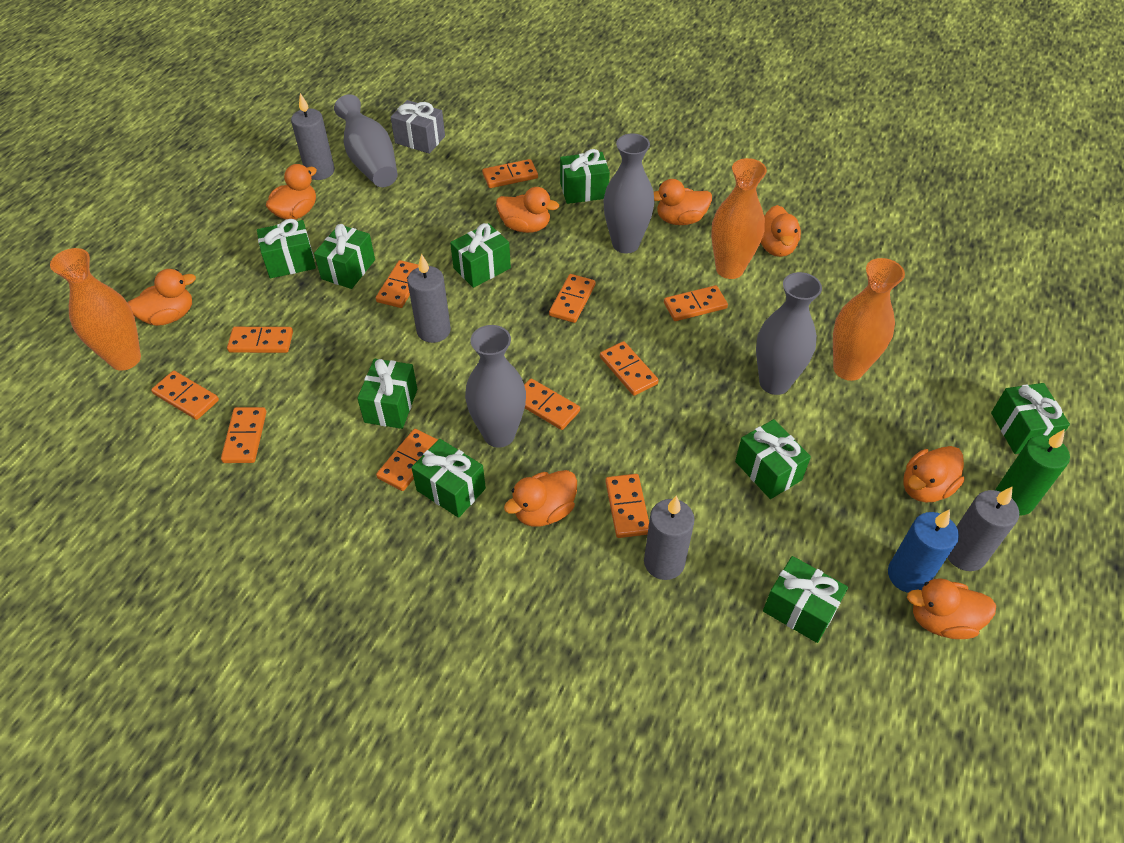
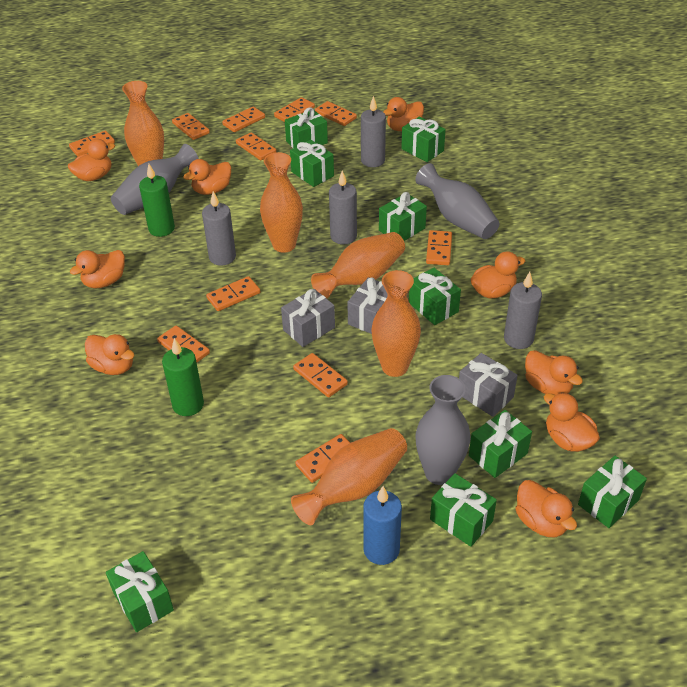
green candle: [995,429,1070,516] = 1 -> [139,164,175,237] [162,338,204,416] = 2
grey gift: [391,100,445,154] = 1 -> [281,289,335,347] [347,277,388,334] [459,353,518,417] = 3
grey vase: [334,94,398,187] [465,325,526,448] [603,134,655,253] [756,272,822,395] = 4 -> [111,144,199,215] [415,163,499,239] [415,375,470,485] = 3
orange duck: [128,269,196,326] [266,164,317,220] [496,187,559,233] [504,470,577,527] [654,179,712,225] [760,205,801,257] [903,446,964,503] [907,578,996,639] = 8 -> [68,139,115,181] [70,250,125,288] [85,334,135,375] [183,159,231,195] [383,97,424,131] [470,251,525,298] [515,480,577,537] [525,350,583,395] [544,393,600,452] = 9
orange vase: [50,248,141,371] [711,158,767,279] [833,258,905,381] = 3 -> [122,81,164,166] [260,152,303,253] [291,428,407,525] [311,232,405,299] [371,270,421,377] = 5

